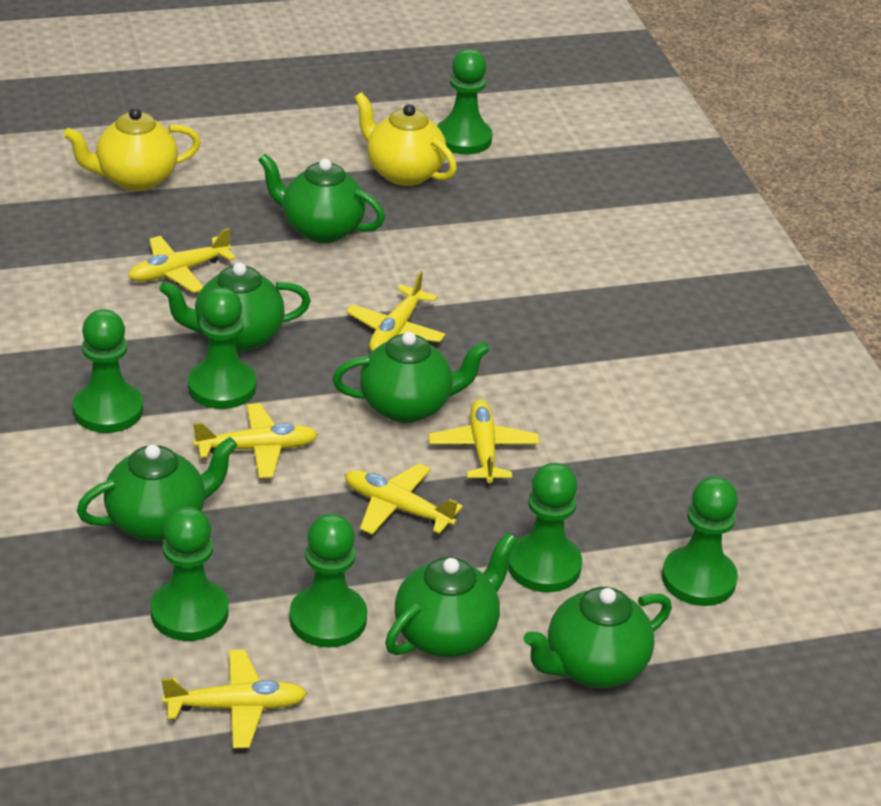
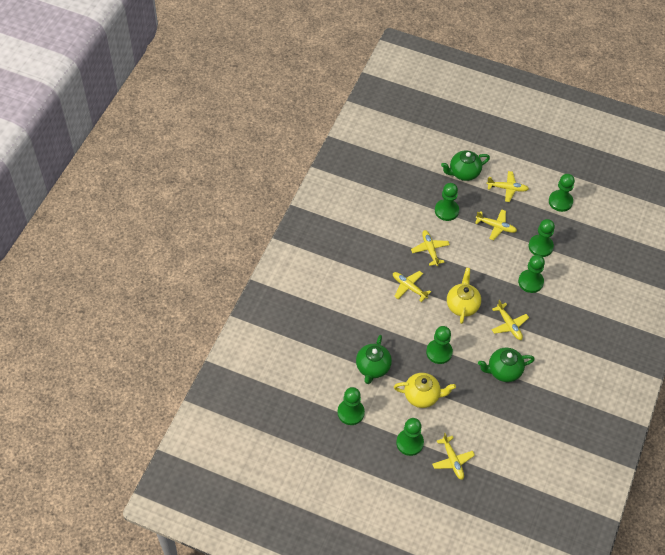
green teapot: [77,437,237,541] [159,263,311,352] [258,154,385,243] [333,332,490,423] [385,532,517,658] [524,587,672,688] = 6 -> [356,335,392,384] [441,151,490,181] [478,348,535,382] = 3

